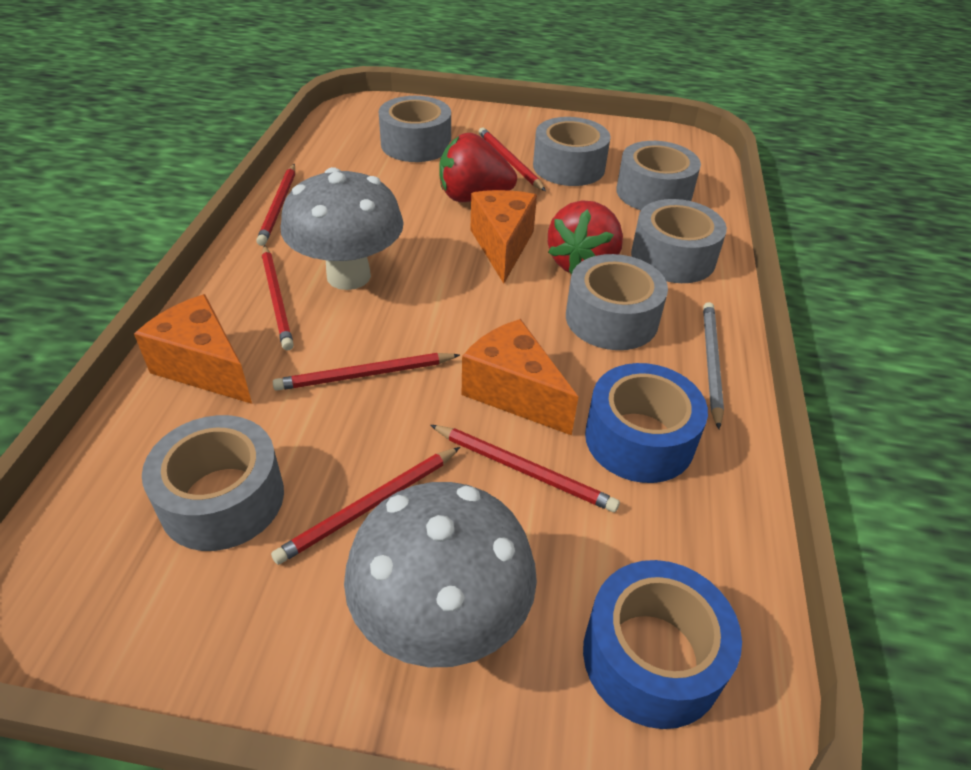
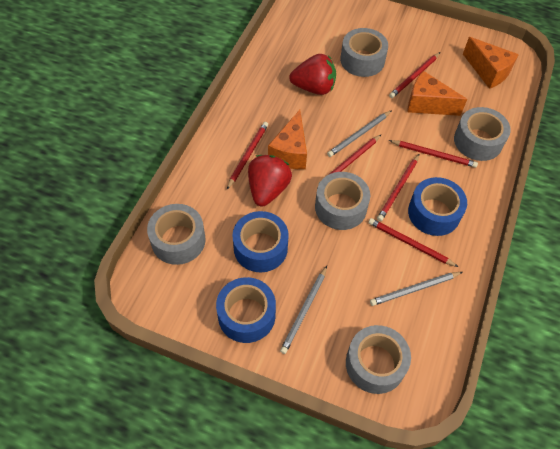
blue tape: [583,560,742,729] [585,363,708,483] = 2 -> [216,277,276,343] [232,211,289,272] [408,177,467,236] = 3
grey mushroom: [281,167,404,290] [344,482,537,667] = 2 -> none = 0
grey pencil: [703,302,724,429] = 1 -> [280,266,327,354] [327,110,392,157] [370,272,463,306] = 3
grey tape: [142,415,284,551] [379,96,451,162] [533,117,611,186] [566,254,668,350] [616,141,701,210] [631,199,727,283] = 6 -> [147,204,206,265] [315,172,370,230] [340,28,388,77] [346,325,411,394] [454,107,511,161] = 5

